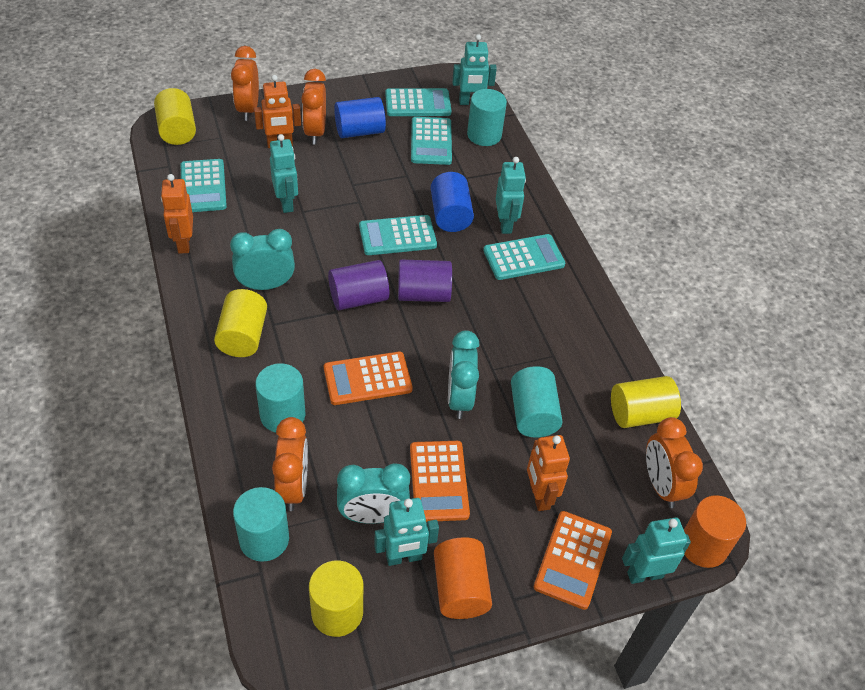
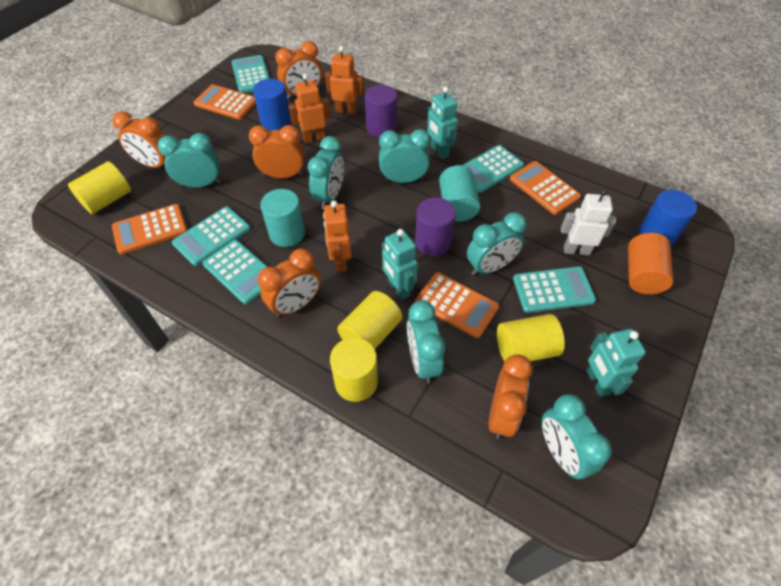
orange calculator: [324,352,413,405] [410,441,470,522] [534,511,612,610] = 3 -> [112,204,187,254] [193,84,256,120] [415,272,499,338] [510,161,581,215] = 4
orange clock: [231,46,259,121] [272,417,308,511] [301,69,326,145] [646,417,703,508] = 4 -> [112,111,165,168] [249,125,304,178] [258,248,321,317] [275,41,322,99] [488,355,533,439] = 5
orange cylinder: [434,537,492,619] [684,495,746,568] = 2 -> [628,233,673,294] = 1
turquoise clock: [230,229,295,290] [337,463,410,524] [448,330,479,419] = 3 -> [158,133,220,188] [308,136,344,209] [379,129,430,183] [407,300,445,383] [467,212,526,276] [542,394,612,479] = 6
turquoise cylinder: [233,487,289,562] [255,363,305,433] [467,89,507,146] [511,366,563,437] = 4 -> [260,189,305,247] [439,165,480,222] = 2
turquoise robot: [270,134,298,213] [374,498,439,566] [452,34,497,105] [496,157,526,234] [622,518,691,584] = 5 -> [382,229,418,300] [427,87,458,159] [586,329,646,397] = 3
white robot: none = 0 -> [561,189,616,255] = 1

